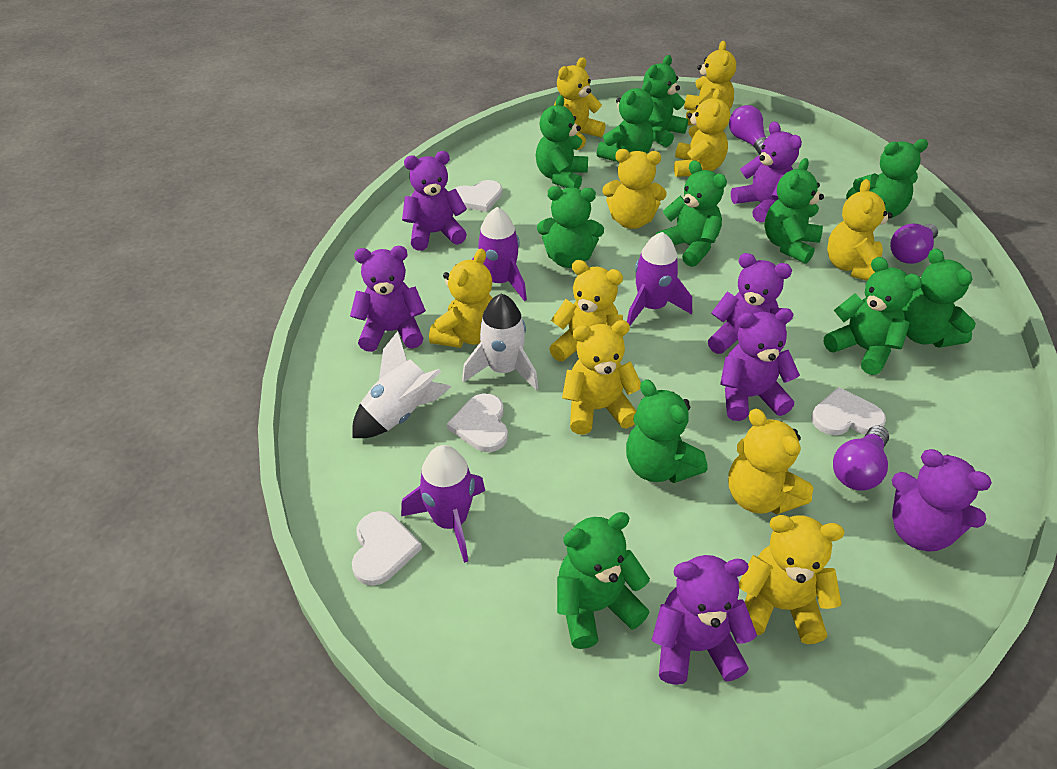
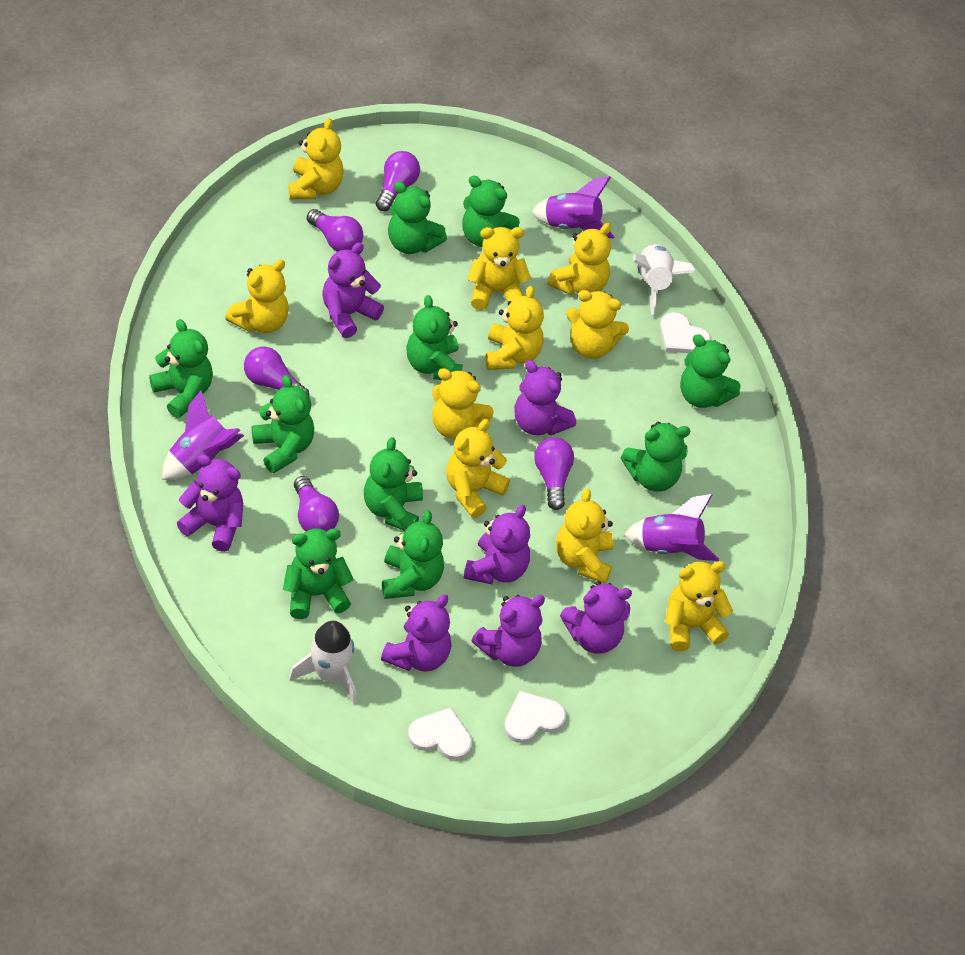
green teddy bear: [536,95,588,189] [537,186,604,268] [557,512,650,649] [597,81,654,162] [626,379,708,483] [643,55,688,147] [656,160,727,267] [765,158,824,264] [824,257,922,375] [846,139,928,219] [902,248,976,348] = 11 -> [149,319,213,418] [252,375,314,473] [283,529,354,619] [364,437,423,530] [382,510,444,599] [388,181,447,254] [407,295,463,380] [462,176,520,247] [621,422,690,491] [680,334,740,408] = 10
purple light bulb: [729,105,767,155] [833,426,889,491] [890,224,938,264] = 3 -> [244,346,309,395] [294,476,339,531] [307,209,363,252] [376,151,420,211] [534,437,574,510] = 5
white heart: [352,511,422,586] [447,393,508,452] [454,180,502,212] [811,387,886,435] = 4 -> [408,707,472,760] [504,691,566,743] [660,312,711,353] = 3

